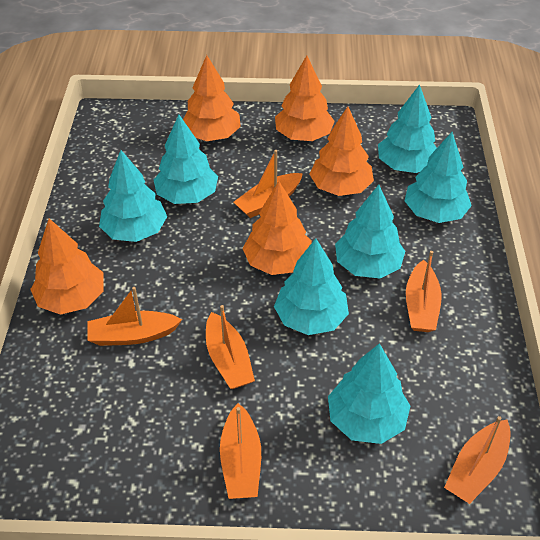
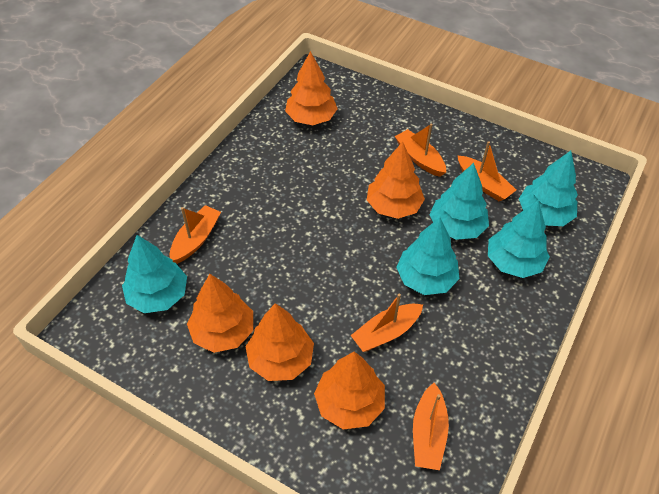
orange boat: [87,287,182,346] [206,305,255,389] [220,403,261,499] [234,150,303,218] [406,251,442,332] [444,416,510,504] = 6 -> [170,205,221,264] [350,294,423,352] [395,123,446,177] [413,383,449,470] [457,141,516,201] = 5
turquoise tree: [99,150,167,242] [154,115,218,204] [274,238,349,335] [328,343,410,444] [335,185,405,278] [378,84,437,173] [404,132,472,223] = 7 -> [122,235,187,313] [396,217,459,295] [429,163,489,240] [488,200,550,278] [519,151,578,226] = 5

